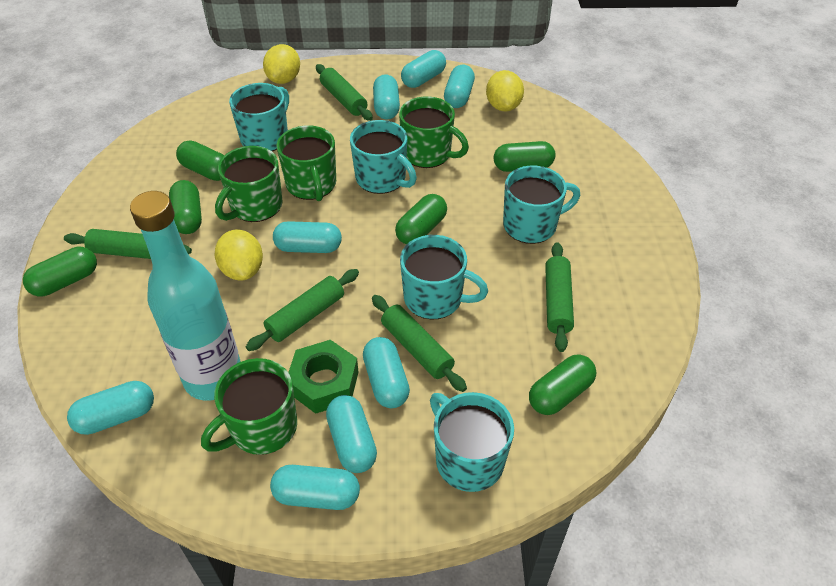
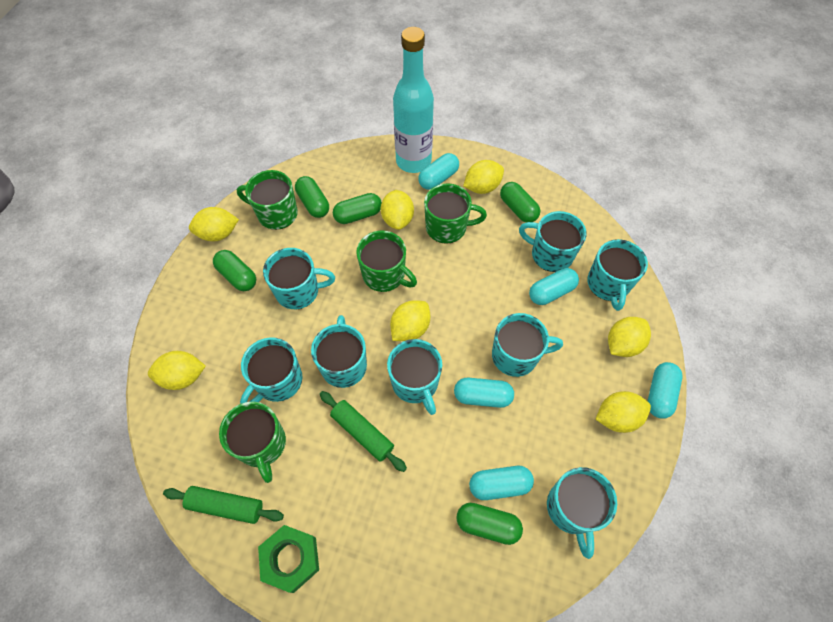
green capsule: [23,247,97,296] [169,180,202,234] [176,140,224,181] [395,194,447,244] [494,141,556,172] [529,355,596,415] = 6 -> [213,250,256,291] [295,176,329,218] [333,193,382,224] [456,503,523,545] [500,182,540,223] = 5
green rolling pin: [64,229,192,259] [246,269,359,351] [316,64,373,121] [372,295,467,392] [545,242,574,352] = 5 -> [163,486,284,524] [320,391,407,472] = 2
turquoise capsule: [67,381,154,435] [270,465,360,510] [273,221,342,253] [326,395,377,473] [363,337,410,408] [373,74,400,120] [401,50,446,88] [444,65,475,108] = 8 -> [418,153,459,190] [454,378,514,408] [469,466,534,500] [529,268,579,305] [648,362,682,419] = 5
turquoise mug: [229,83,289,151] [350,120,417,194] [400,235,488,320] [430,392,514,492] [503,166,580,244] = 5 -> [240,337,302,404] [263,248,335,309] [311,315,367,388] [387,339,442,415] [492,313,563,377] [519,211,587,272] [547,467,617,559] [587,239,648,311] = 8
yellow lemon: [214,229,263,281] [263,44,300,84] [486,70,524,111] = 3 -> [148,351,206,390] [189,207,239,241] [381,190,414,230] [390,300,430,341] [463,160,504,194] [595,391,651,433] [608,317,651,357] = 7

